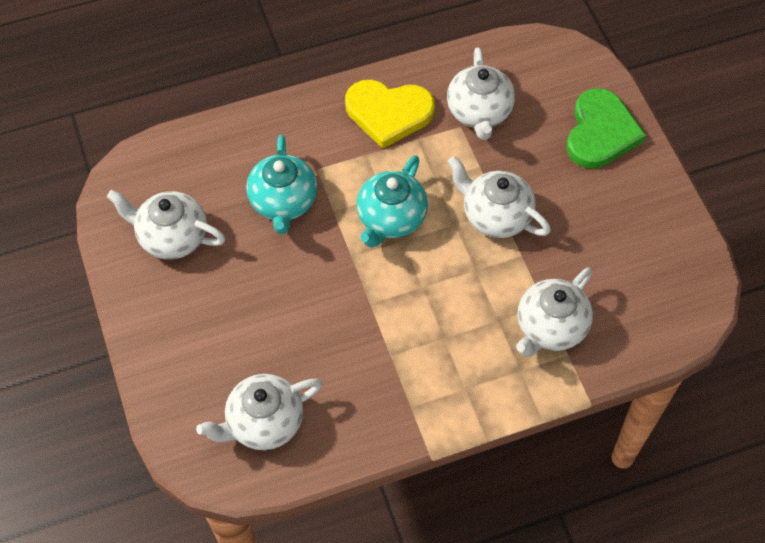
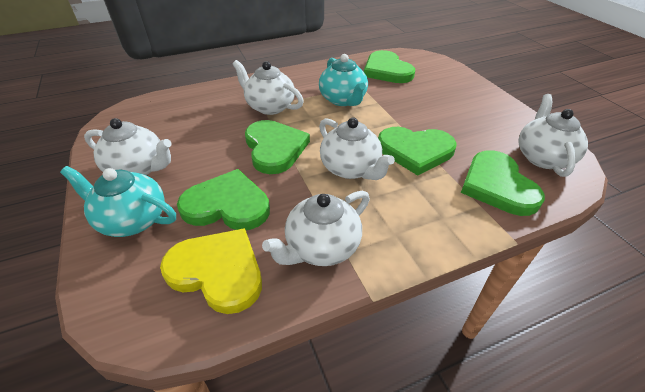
green heart: [566,88,646,169] = 1 -> [177,169,270,230] [245,120,310,174] [364,50,415,83] [378,127,457,176] [461,150,545,216] = 5

